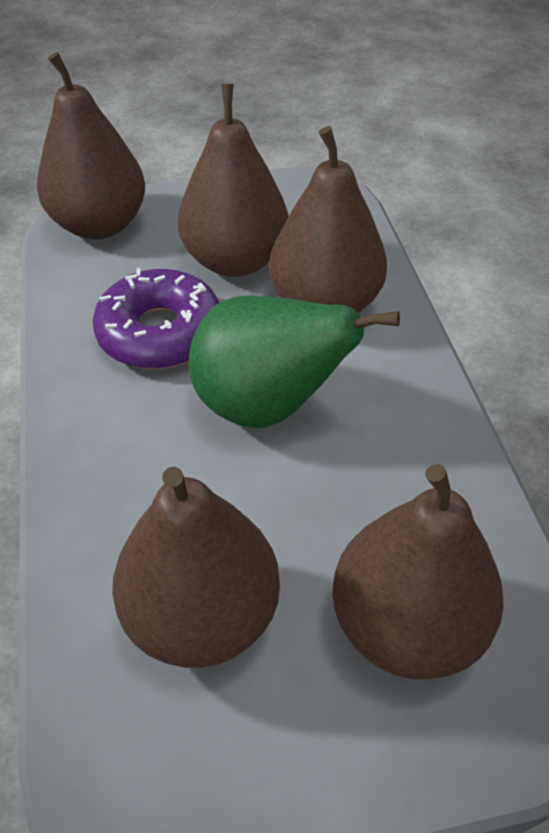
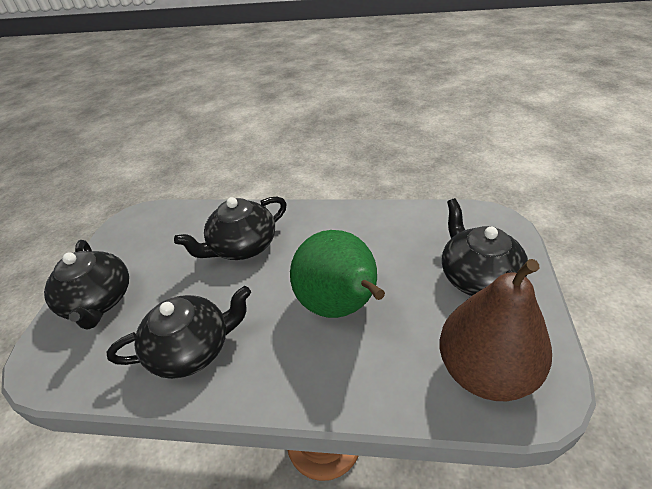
black teapot: none = 0 -> [44,240,129,330] [107,286,251,379] [174,197,287,260] [442,198,528,296] = 4
brown pear: [37,52,145,239] [112,466,280,668] [178,84,288,277] [269,126,387,313] [332,464,504,680] = 5 -> [440,259,552,401] = 1
purple donut: [93,268,220,369] = 1 -> none = 0

